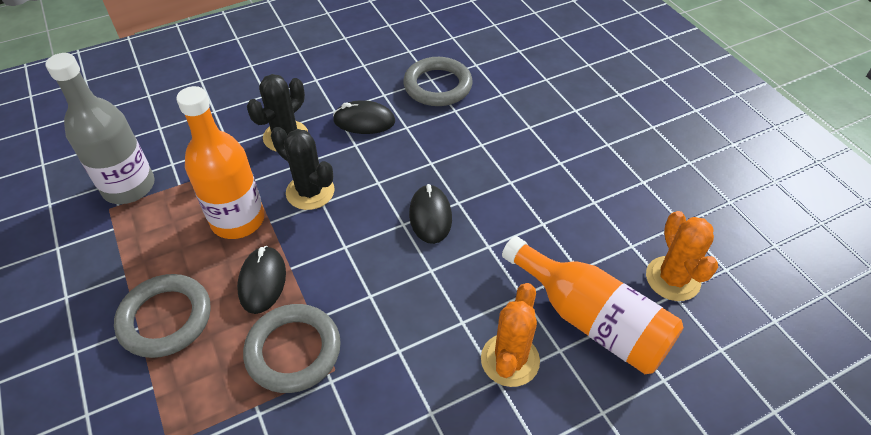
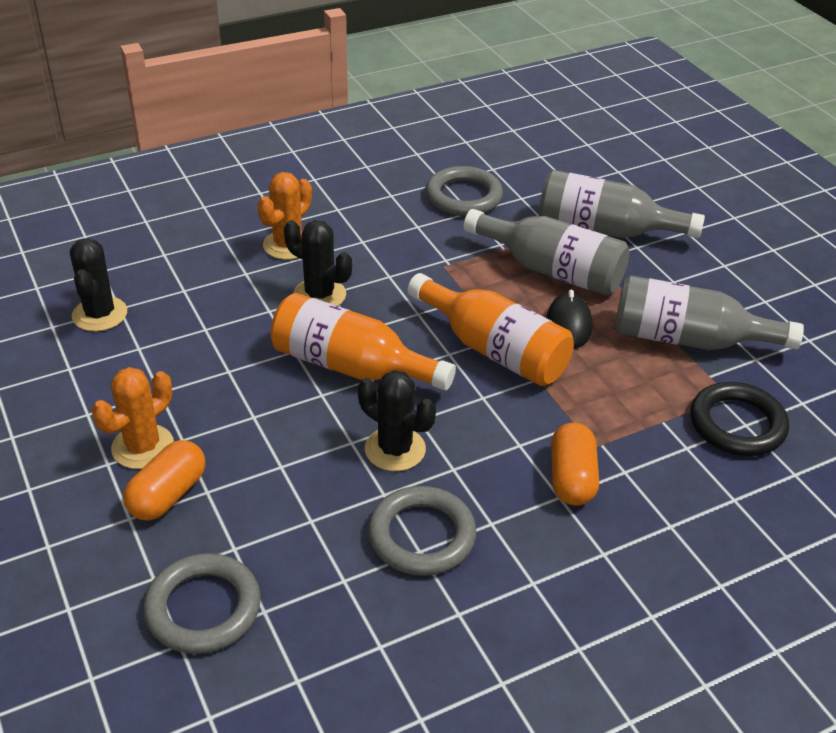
black cactus: [247,74,308,152] [271,127,335,210] = 2 -> [70,238,127,332] [284,220,352,306] [358,370,436,471] = 3
black mouse: [237,246,286,314] [333,100,395,134] [409,184,452,244] = 3 -> [547,290,593,349] = 1
black ring: none = 0 -> [690,382,789,456] = 1
grey bottle: [45,53,155,204] = 1 -> [464,209,630,296] [539,170,705,238] [615,275,804,350] = 3
orange capsule: none = 0 -> [123,440,206,521] [551,423,599,506] = 2

